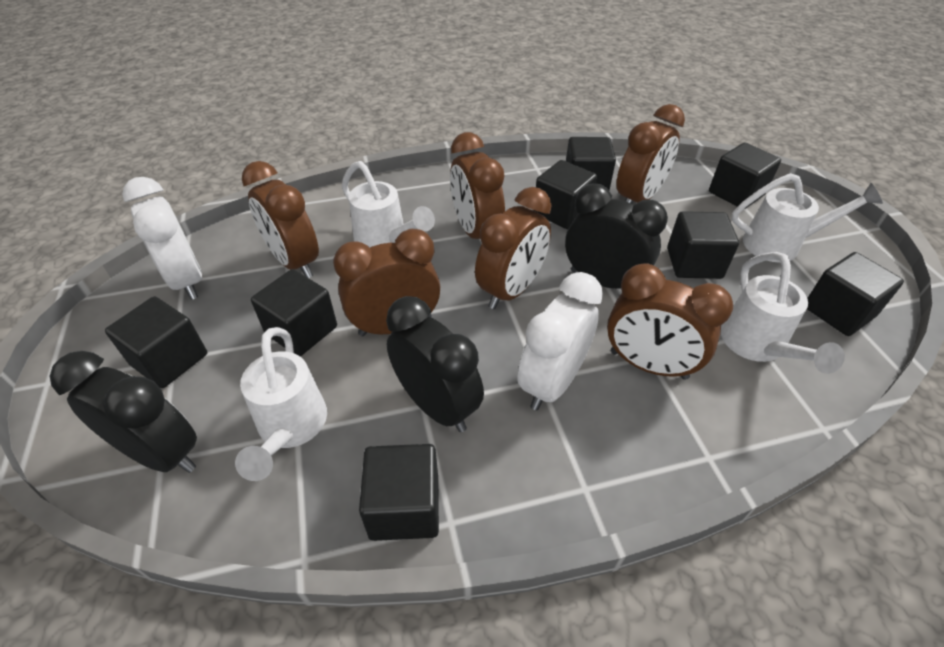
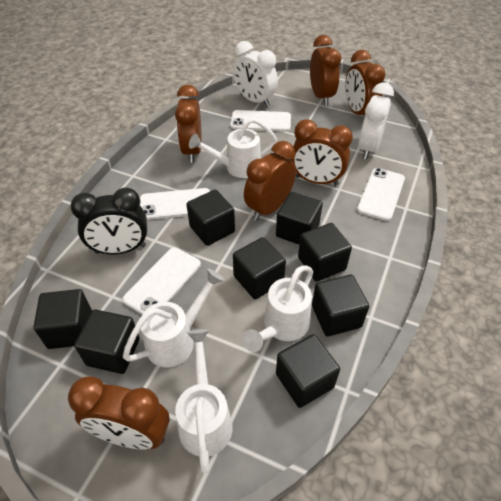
black clock: [50,351,197,473] [386,296,484,432] [565,184,668,289] = 3 -> [71,187,147,254] = 1
white phone: none = 0 -> [123,248,201,314] [140,188,210,220] [231,110,291,131] [357,168,405,221] = 4

